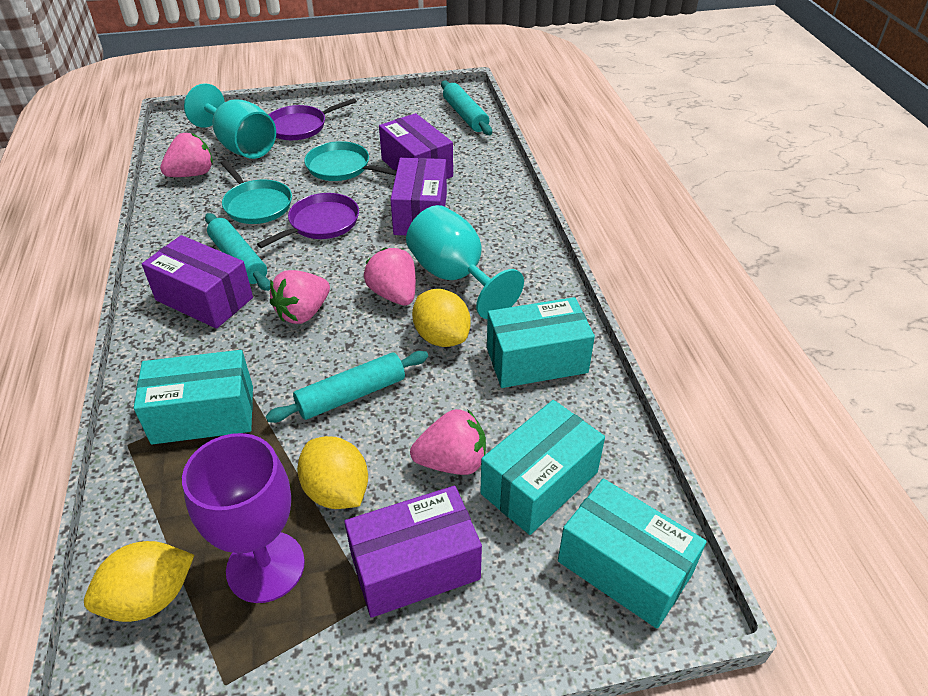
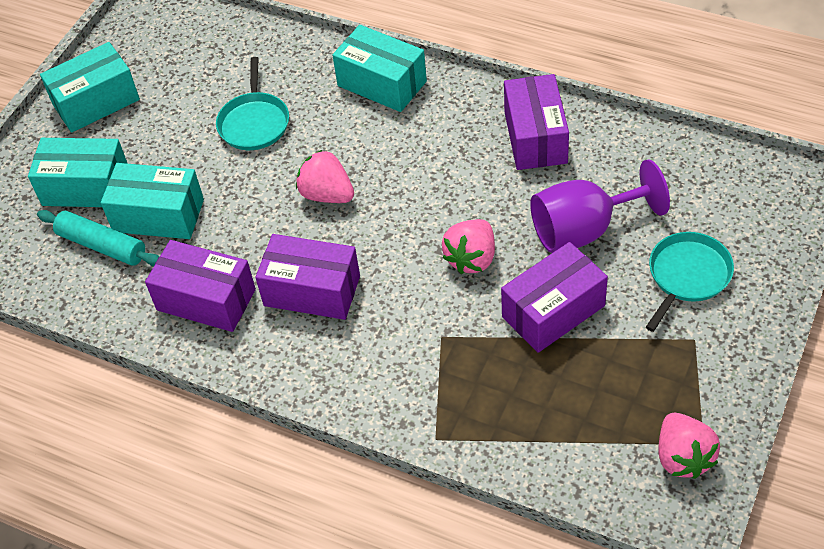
pink strawberry: [160,133,213,177] [270,270,330,324] [364,248,416,306] [410,409,486,475] = 4 -> [296,150,354,203] [442,219,495,274] [658,413,720,479] = 3
purple pan: [257,193,359,248] [269,98,357,140] = 2 -> none = 0
turquoise goblet: [184,83,276,159] [406,205,524,319] = 2 -> none = 0
turquoise rolling pin: [205,213,270,291] [266,351,428,423] [441,81,492,135] = 3 -> [37,210,159,267] = 1
yellow lemon: [84,541,194,622] [297,436,368,509] [412,289,471,347] = 3 -> none = 0

